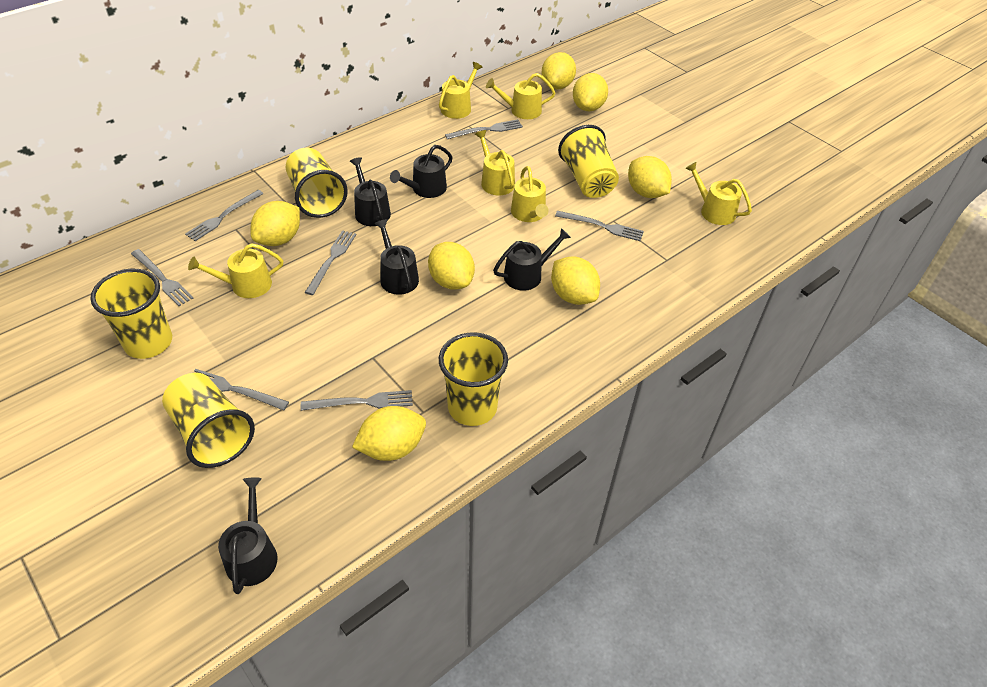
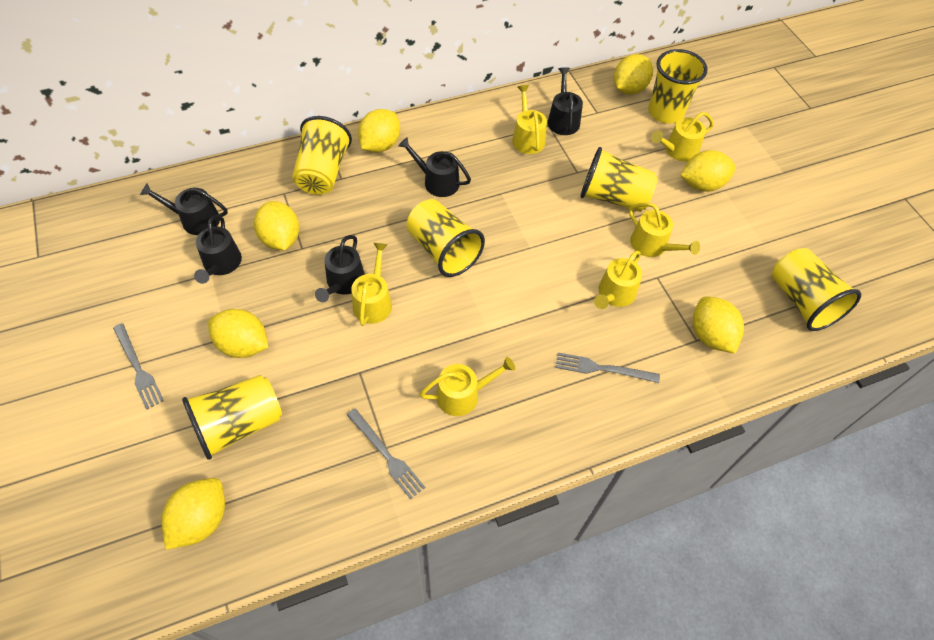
grey fork: [131,249,193,306] [185,190,264,241] [194,369,289,410] [301,390,413,411] [304,230,356,295] [445,119,523,139] [555,211,644,241] = 7 -> [113,323,164,410] [347,408,425,500] [555,353,660,383] = 3
yellow cup: [90,269,172,359] [162,373,255,468] [286,148,348,218] [439,332,508,426] [558,125,619,198] = 5 -> [182,375,282,460] [292,116,352,195] [407,199,485,277] [580,147,658,212] [648,49,707,123] [772,248,861,331] = 6

